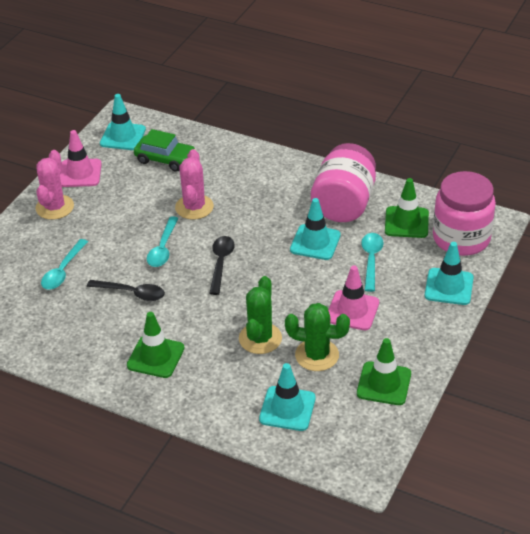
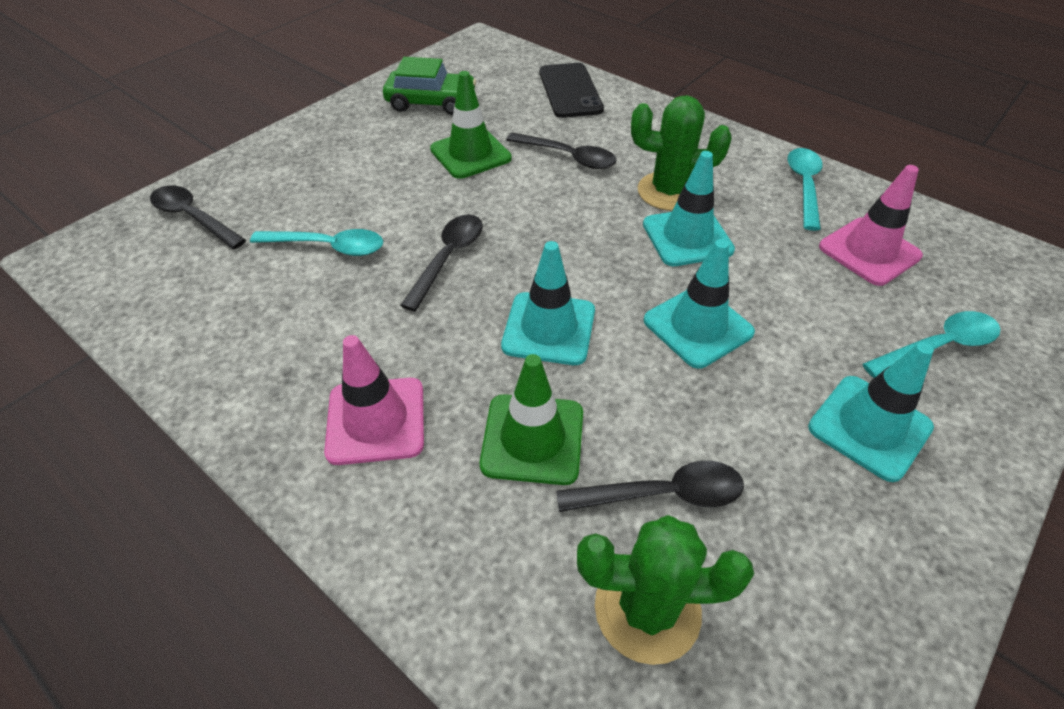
black phone: none = 0 -> [540,63,604,118] = 1
black spoon: [87,280,165,301] [209,236,234,295] = 2 -> [150,185,246,249] [400,215,483,311] [506,133,617,169] [556,461,744,512] = 4
green traffic cone: [127,312,184,378] [357,338,411,405] [385,178,429,238] = 3 -> [430,71,512,179] [480,354,583,485] = 2
pink cactus: [35,150,74,220] [175,149,214,220] = 2 -> none = 0
pink jar: [311,143,376,222] [433,171,496,256] = 2 -> none = 0

